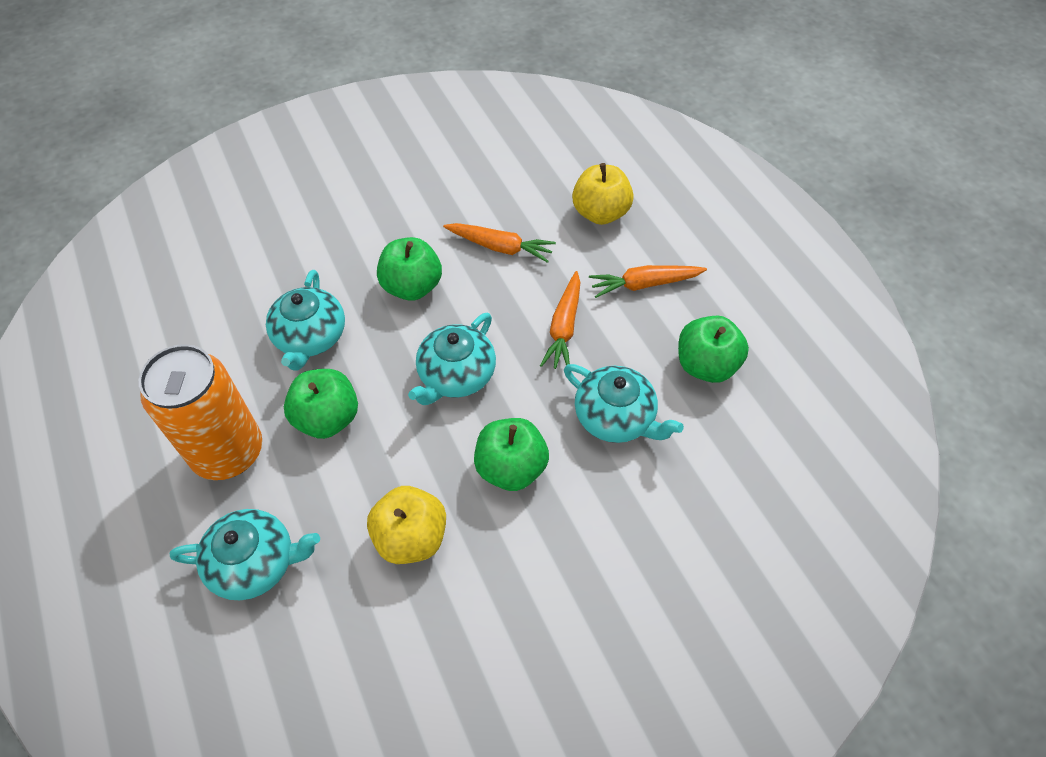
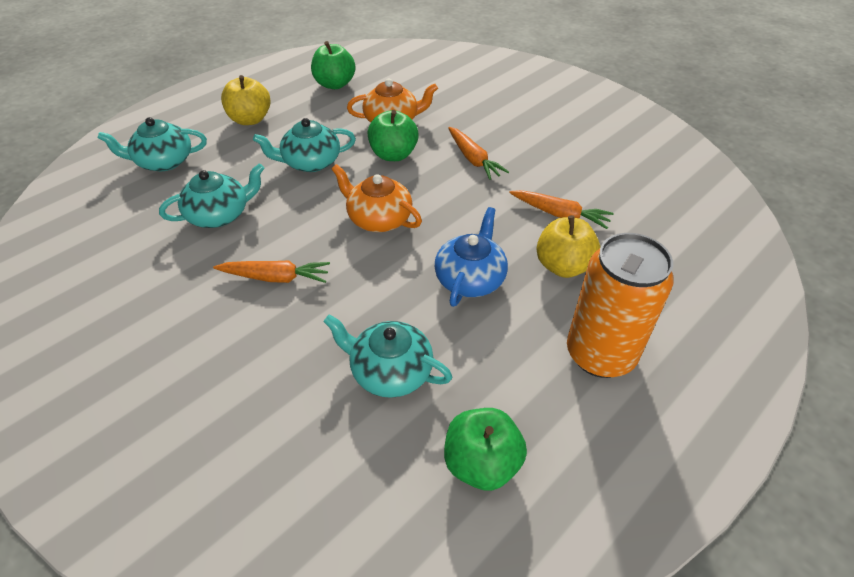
blue teapot: none = 0 -> [435,207,508,307] = 1
green apple: [284,369,358,439] [377,237,442,301] [474,418,549,491] [678,316,749,383] = 4 -> [311,41,356,89] [368,110,419,161] [444,408,527,491] = 3
orange teapot: none = 0 -> [332,164,422,232] [347,79,438,123] = 2

